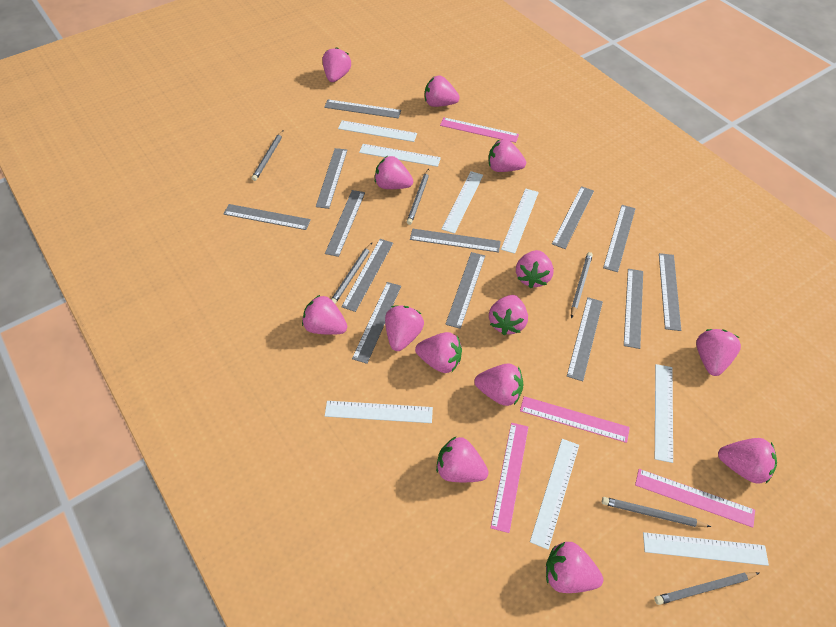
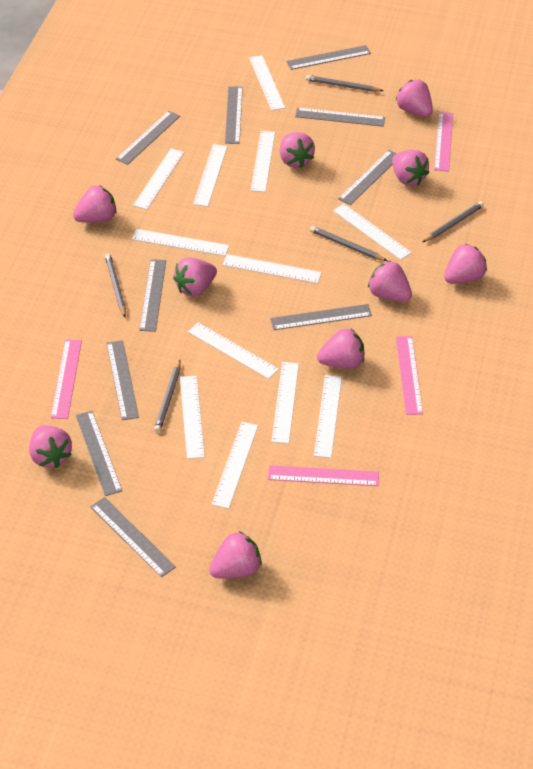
grey pencil: [252,131,283,181] [331,243,372,304] [407,169,429,225] [571,252,593,318] [602,497,711,527] [655,572,759,605] = 6 -> [105,253,126,317] [154,360,181,433] [306,75,383,92] [310,226,387,261] [423,201,484,242] = 5
grey ruler: [224,204,311,230] [316,148,347,209] [324,99,401,118] [325,190,365,257] [341,239,393,312] [352,282,401,364] [410,229,501,252] [445,252,485,329] [552,186,594,249] [567,297,603,381] [603,205,636,272] [624,269,643,349] [659,253,681,331] = 13 -> [76,411,122,496] [90,497,176,577] [106,340,139,420] [116,111,180,165] [139,259,166,332] [225,86,243,144] [270,304,372,330] [286,45,371,70] [295,108,385,127] [338,150,397,205] = 10
pink strawberry: [302,295,347,335] [323,47,351,82] [375,156,413,189] [385,306,424,351] [415,332,462,373] [425,76,460,107] [436,437,489,482] [474,363,523,406] [489,139,526,172] [489,295,528,335] [516,250,554,288] [546,542,603,593] [696,329,741,376] [718,438,777,484] = 14 -> [29,425,72,468] [73,185,117,223] [173,257,217,297] [209,531,262,579] [280,132,315,168] [317,329,364,369] [368,261,412,302] [392,150,429,186] [396,80,433,117] [444,243,487,283] = 10
white ruler: [325,401,433,423] [338,120,417,142] [359,144,441,167] [441,171,483,234] [501,189,539,254] [530,439,579,550] [643,532,769,566] [655,364,673,463] = 8 -> [132,229,229,256] [133,149,184,210] [180,376,205,459] [188,322,279,379] [193,144,227,207] [212,422,258,509] [223,254,322,284] [249,55,285,110] [251,131,275,192] [272,362,299,444] [314,375,342,458] [333,204,412,260] = 12

